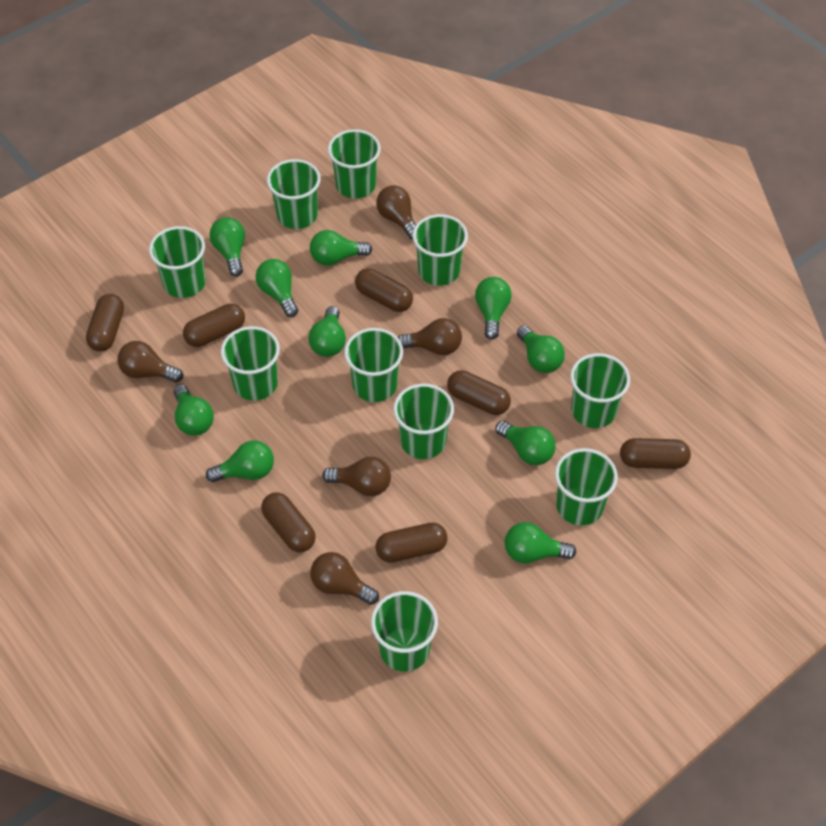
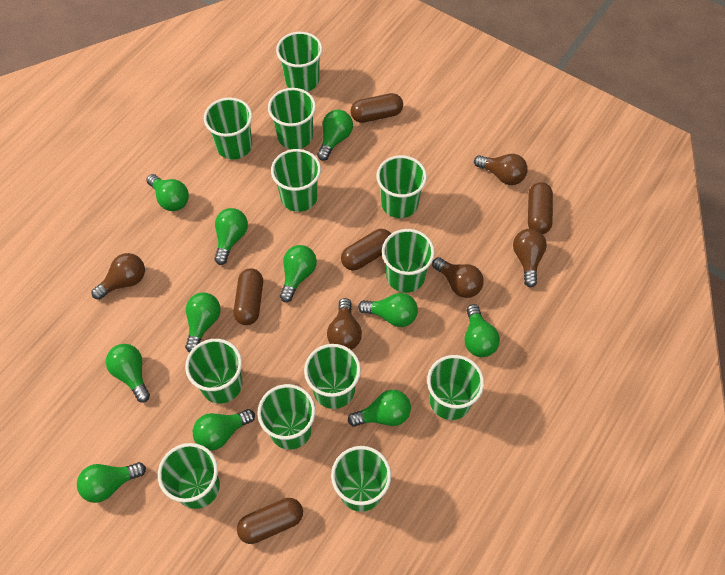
brown capsule: [86,294,124,352] [183,304,245,347] [261,492,316,552] [355,269,413,312] [375,522,448,563] [447,370,511,415] [620,438,691,469] = 7 -> [234,268,263,325] [237,498,303,544] [341,229,391,271] [351,93,403,123] [528,182,553,234] = 5
green cup: [149,226,206,298] [221,326,280,401] [267,159,321,229] [328,129,381,199] [344,328,403,402] [371,591,438,672] [393,384,454,459] [412,214,468,286] [555,448,618,526] [570,353,630,428] = 10 -> [158,443,220,509] [185,339,243,404] [204,97,252,160] [257,384,316,450] [268,88,316,149] [271,149,321,212] [276,32,322,92] [304,344,361,409] [331,446,391,512] [377,155,427,218] [382,229,435,293] [427,355,484,420] = 12
green light bulb: [174,384,214,436] [206,440,274,482] [209,217,245,277] [256,259,298,317] [309,306,346,357] [310,230,372,266] [475,277,511,340] [495,421,556,465] [505,522,576,563] [517,325,565,373] = 10 -> [77,462,146,503] [106,344,150,403] [146,174,189,211] [185,292,221,353] [193,409,255,451] [214,208,248,265] [280,245,317,302] [317,110,353,161] [348,390,411,427] [358,293,418,327] [465,304,500,357] = 11

